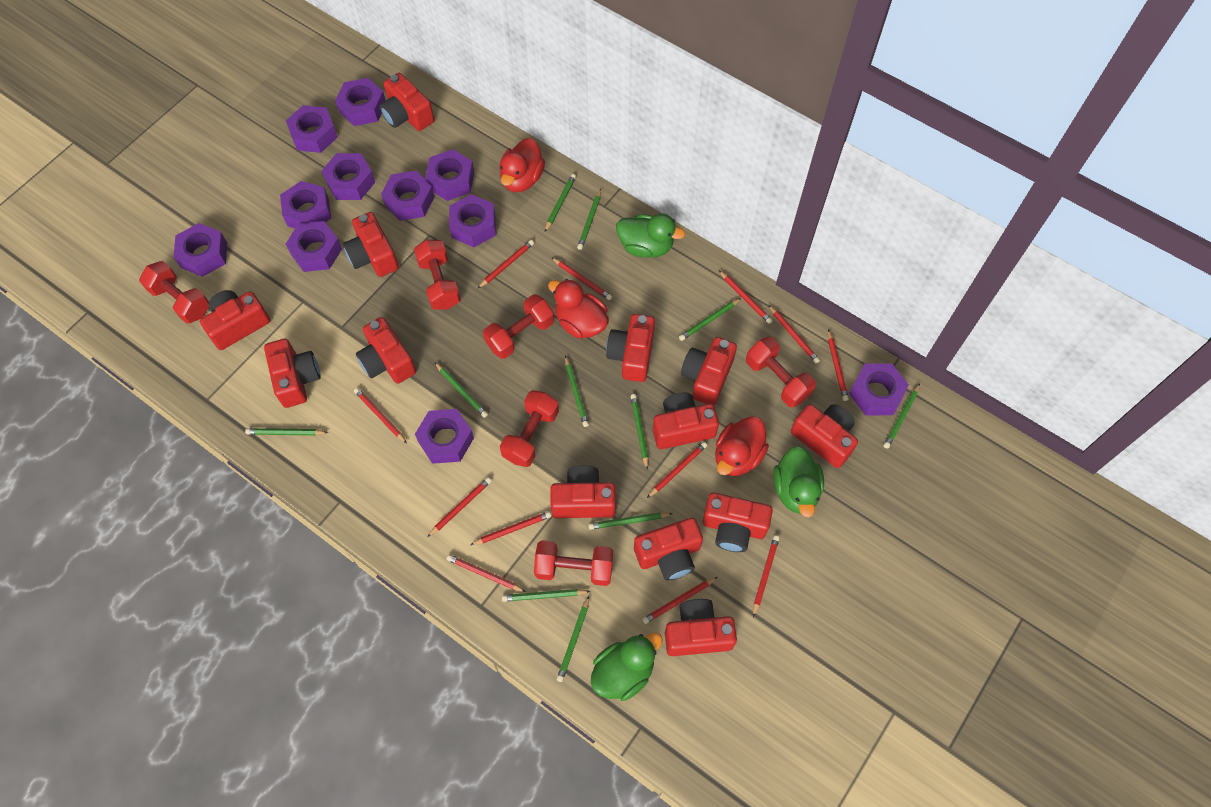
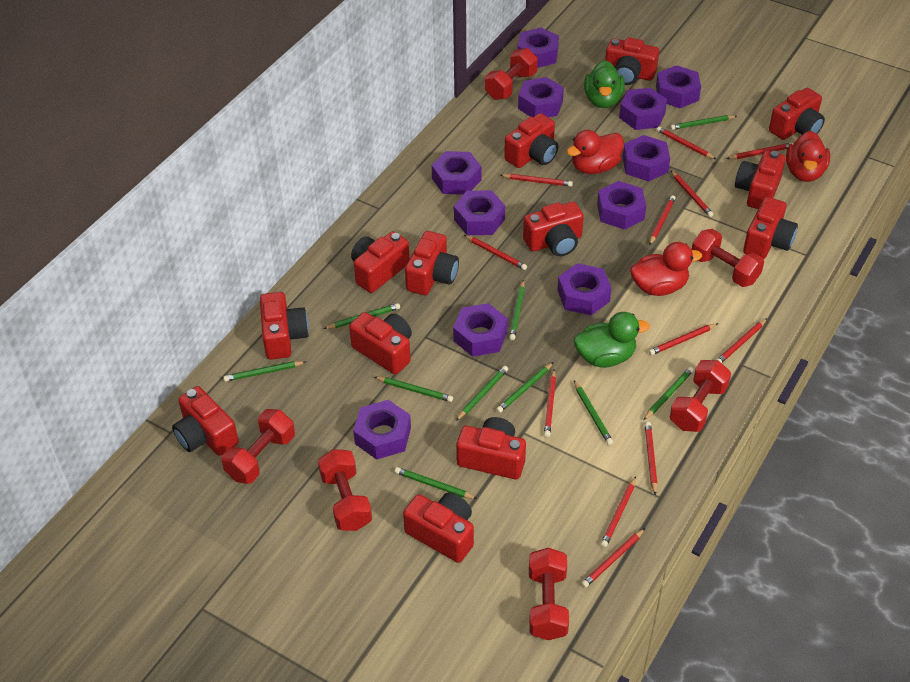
green duck: [591,633,663,701] [616,213,685,258] [773,446,824,518] = 3 -> [574,312,650,368] [584,60,625,108] = 2
green pencil: [245,428,328,435] [435,362,488,418] [502,589,590,602] [545,174,576,232] [557,596,589,682] [565,356,589,427] [577,189,601,250] [588,512,673,530] [631,394,649,470] [679,298,741,341] [884,384,920,449] = 11 -> [223,361,306,382] [324,303,400,329] [375,377,453,402] [395,467,477,499] [456,366,508,421] [496,362,554,413] [509,280,525,340] [574,380,613,445] [644,367,694,420] [670,115,737,130] = 10

